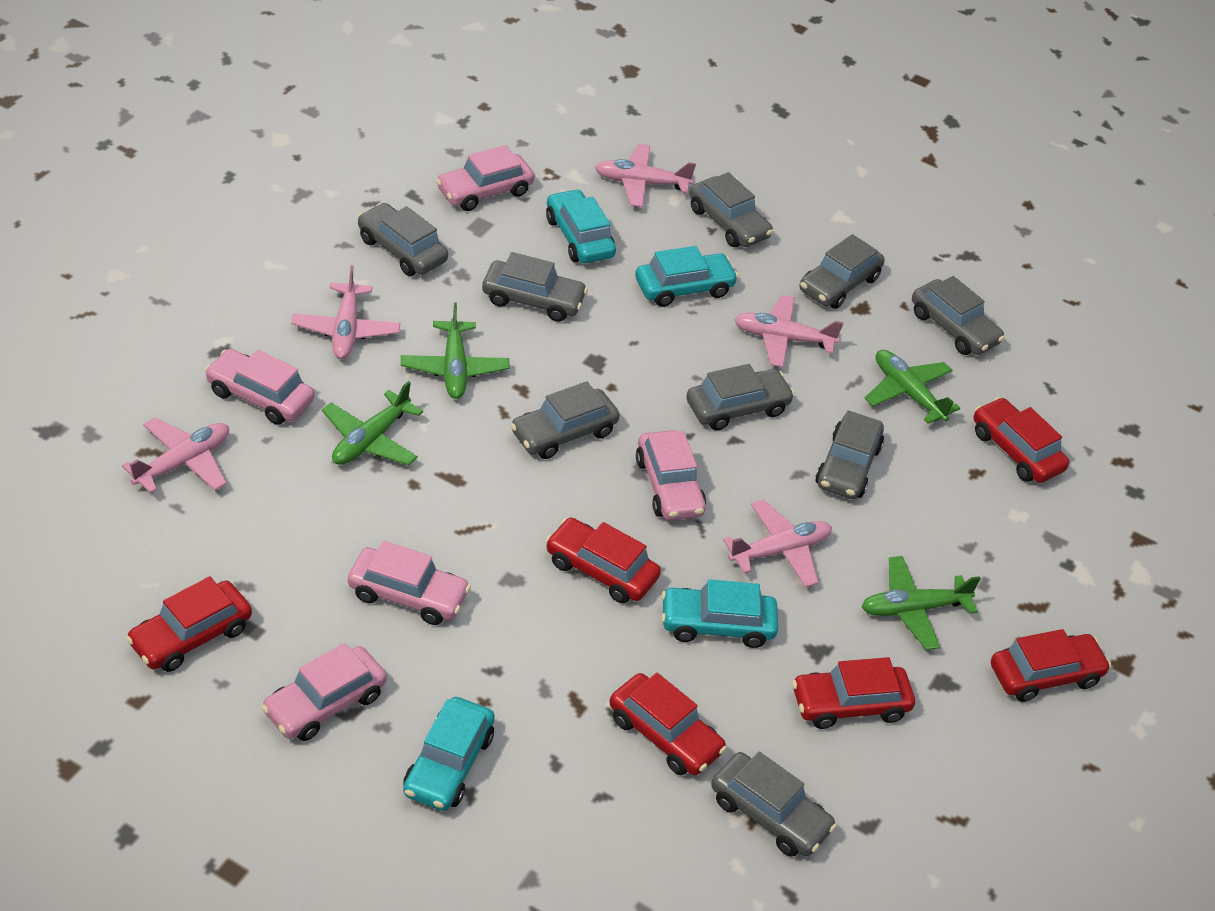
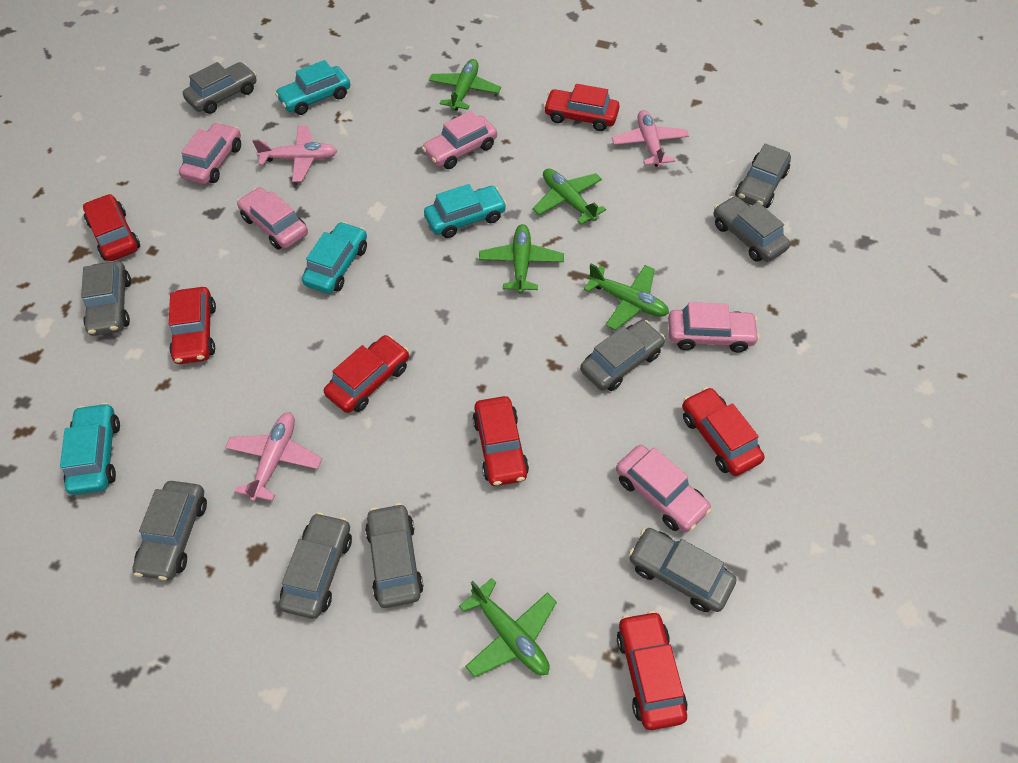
green plane: [322,381,423,465] [401,302,510,399] [861,556,981,650] [865,350,960,424] = 4 -> [429,59,501,111] [459,578,557,677] [479,224,564,294] [533,169,606,225] [584,264,669,330] = 5
pink plane: [122,418,229,494] [291,265,400,359] [595,144,696,207] [723,500,832,588] [734,295,844,367] = 5 -> [225,412,322,502] [252,126,337,182] [612,110,689,167] = 3
red car: [126,576,252,672] [546,518,661,603] [609,673,727,775] [792,657,915,729] [974,397,1069,483] [991,629,1111,702] = 6 -> [83,194,140,261] [169,287,216,364] [324,335,409,413] [473,396,529,486] [543,84,620,131] [617,611,688,730] [682,387,764,476] = 7

